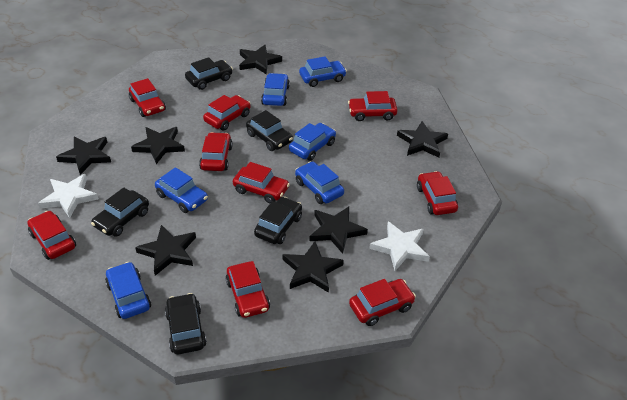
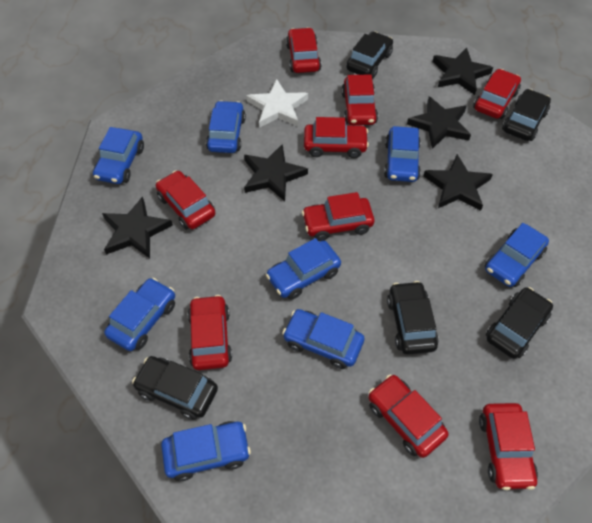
black star: [56,137,111,175] [131,127,185,164] [135,225,196,276] [239,45,282,75] [282,241,344,293] [309,206,368,254] [397,121,448,158] = 7 -> [102,196,173,258] [244,144,308,201] [407,96,471,149] [423,154,493,211] [433,48,493,95] = 5
blue car: [105,262,151,319] [155,167,208,213] [261,73,290,106] [289,123,336,161] [295,162,344,204] [299,56,347,87] = 6 -> [93,127,144,184] [104,278,175,351] [161,421,251,481] [206,100,246,153] [266,238,341,300] [282,309,364,369] [384,126,421,182] [485,223,549,287] = 8
white star: [38,174,99,218] [369,221,430,271] = 2 -> [246,79,308,128] = 1

